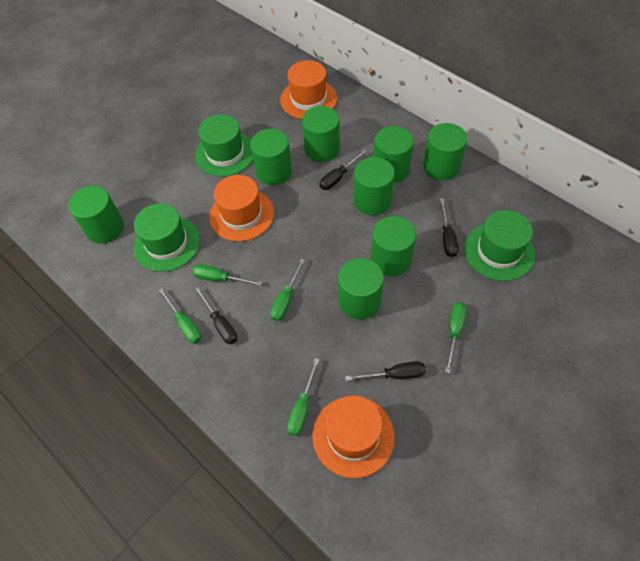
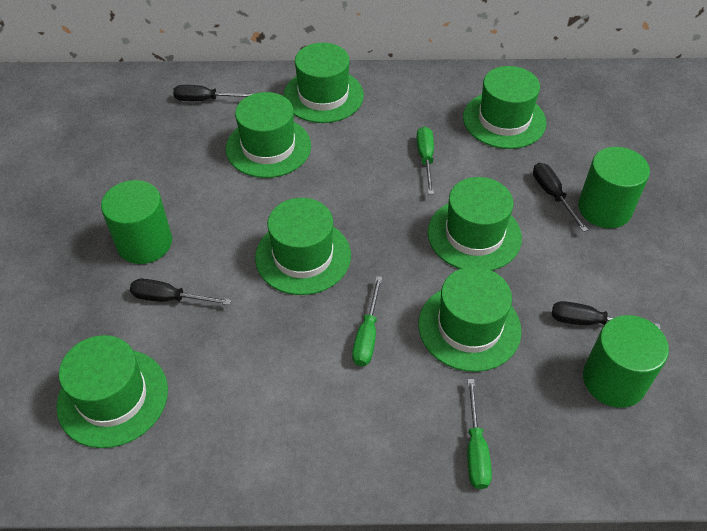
green cylinder: [68,186,124,244] [250,129,292,185] [302,106,340,162] [338,258,384,319] [354,157,395,215] [371,216,416,276] [374,126,414,183] [423,123,468,180] = 8 -> [101,180,172,264] [578,147,650,228] [583,315,669,408] = 3
green hat: [133,203,200,272] [195,114,253,177] [464,210,535,281] = 3 -> [56,335,168,448] [226,92,311,178] [255,198,351,295] [283,43,364,123] [418,267,522,372] [428,177,522,270] [463,66,546,149] = 7
green screwdriver: [158,288,202,344] [192,264,262,286] [270,259,304,321] [287,358,319,436] [445,302,467,373] = 5 -> [352,276,382,366] [417,126,434,194] [467,379,492,489] = 3
orange hat: [209,175,274,242] [280,60,337,119] [312,395,395,478] = 3 -> none = 0

